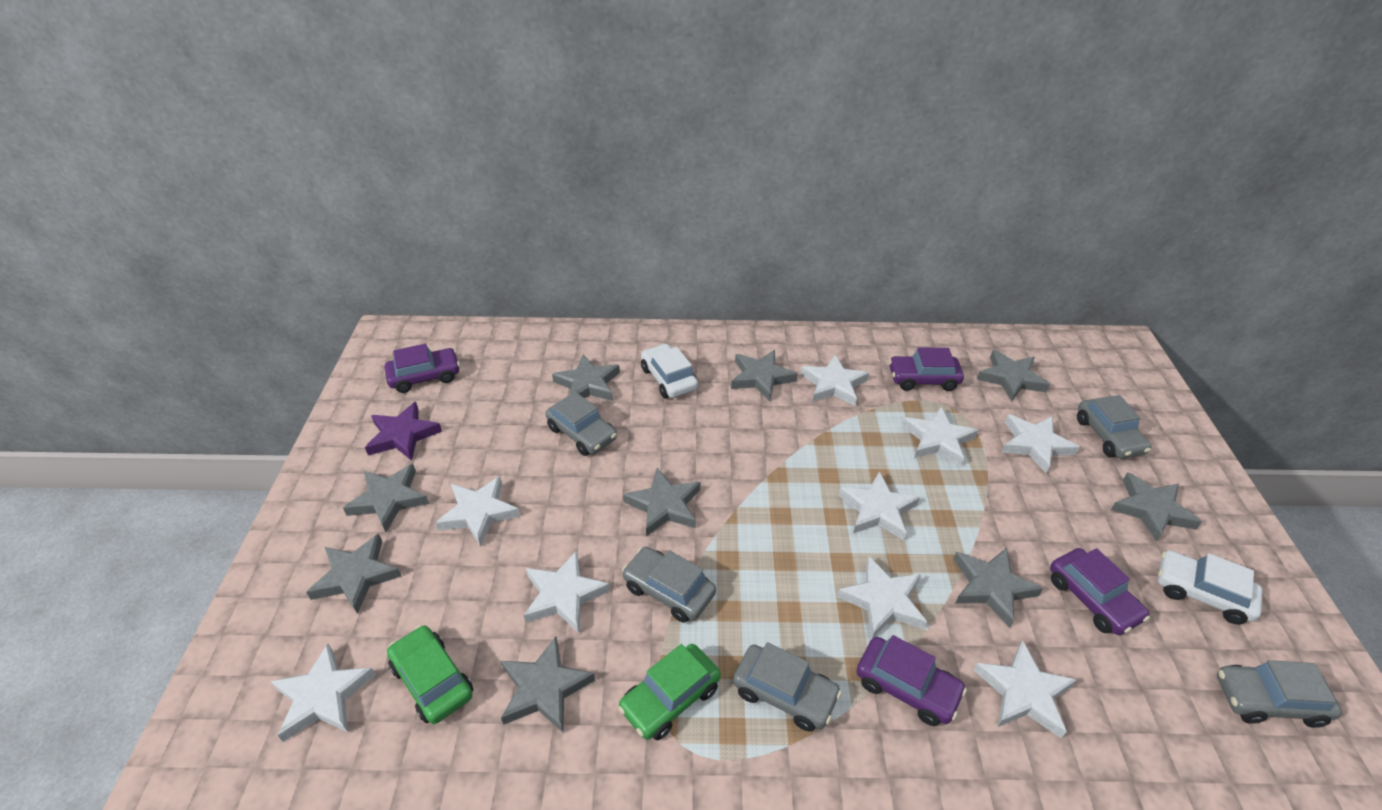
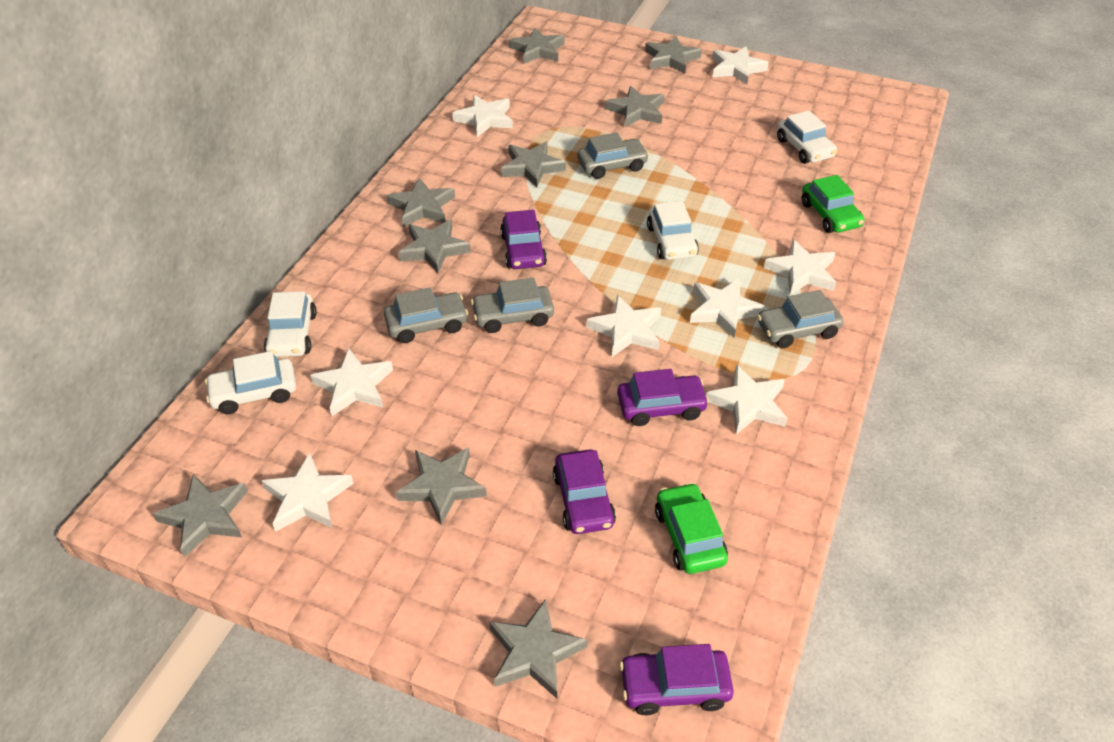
grey car: [545,392,617,456] [622,547,716,623] [733,642,842,732] [1077,395,1151,459] [1217,660,1342,728] = 5 -> [384,287,468,343] [471,278,554,333] [577,132,649,179] [757,290,844,348] = 4
purple star: [365,402,442,461] = 1 -> none = 0
white car: [641,344,698,398] [1158,550,1263,624] = 2 -> [205,351,296,414] [264,291,317,357] [647,201,699,260] [777,110,837,164] = 4
white star: [271,643,376,742] [435,476,520,547] [524,551,610,633] [800,355,869,406] [837,556,927,639] [838,471,920,540] [902,407,978,466] [974,640,1076,739] [1002,414,1080,473] = 9 -> [262,452,354,532] [310,348,393,416] [452,95,513,137] [587,295,661,357] [690,278,765,338] [706,365,787,435] [712,47,769,85] [764,239,836,295] = 8

